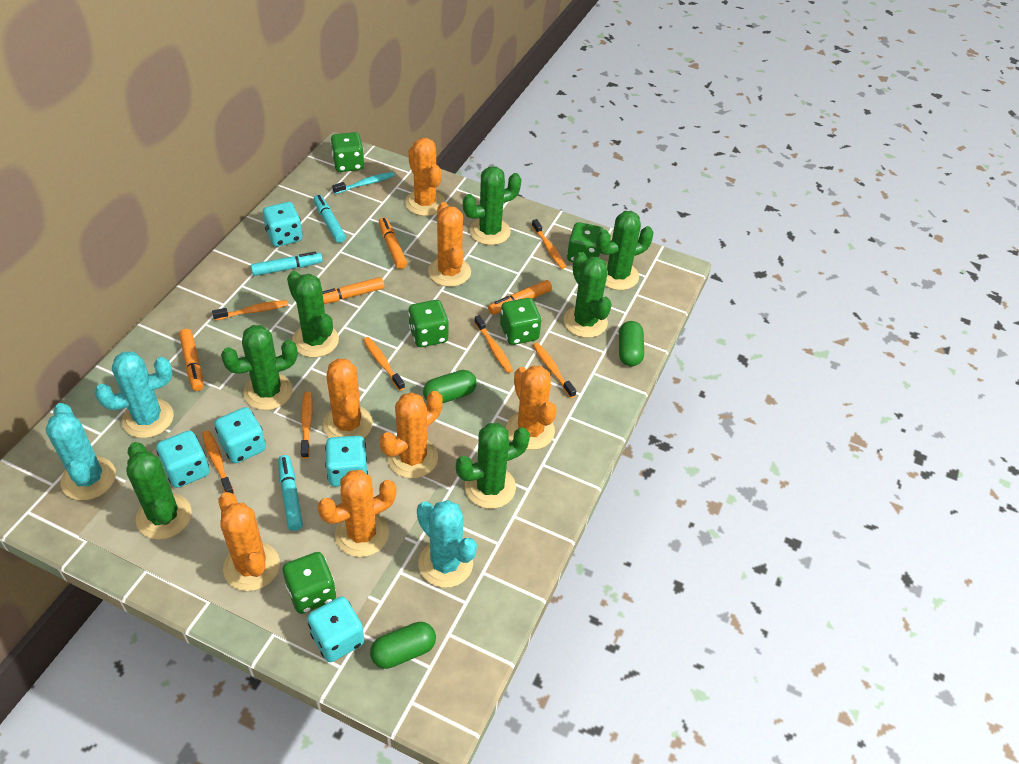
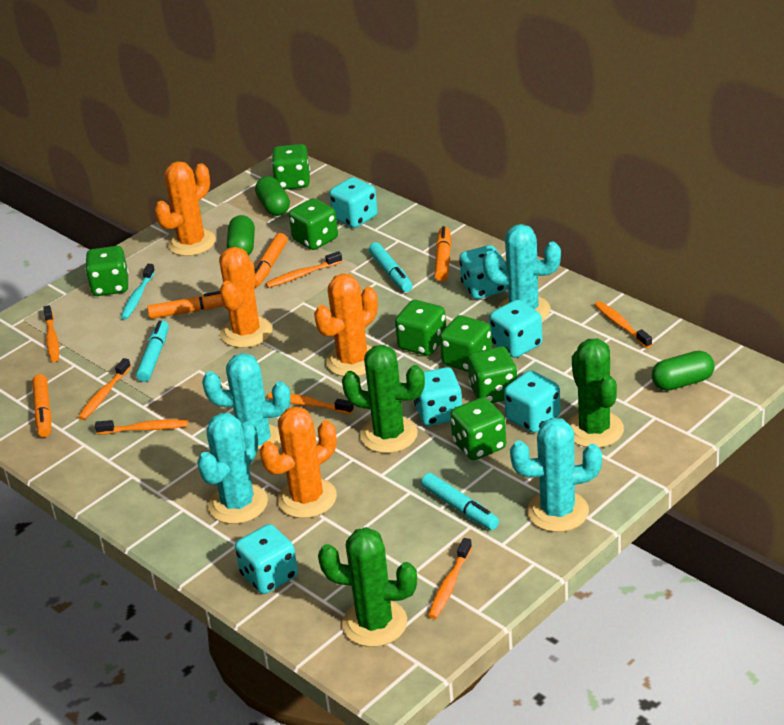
green cactus: [126,442,192,540] [221,325,298,410] [287,271,339,358] [456,423,530,509] [463,166,521,245] [563,252,612,338] [596,211,654,290] = 7 -> [318,527,417,647] [342,345,425,453] [567,339,624,448] = 3
green dice: [283,552,336,614] [330,132,364,172] [408,300,449,347] [500,298,541,345] [567,222,604,262] = 5 -> [85,246,129,296] [272,144,310,190] [289,198,338,250] [395,300,446,356] [440,315,492,372] [450,397,506,460] [468,346,517,403] = 7
orange cactus: [218,492,280,591] [317,470,396,557] [323,358,373,438] [380,391,443,478] [405,138,445,216] [428,202,471,287] [506,366,556,450] = 7 -> [155,161,216,256] [219,247,272,348] [260,407,337,518] [314,274,378,377] = 4
turquoise cactus: [46,403,116,500] [95,352,174,438] [417,500,477,588] = 3 -> [197,413,268,524] [202,353,290,461] [483,224,561,321] [510,418,602,532] = 4
turquoise dice: [156,430,209,488] [214,407,266,463] [263,202,303,247] [307,597,364,662] [325,436,368,486] = 5 -> [235,524,298,594] [329,177,378,228] [414,367,462,426] [459,245,507,299] [489,300,542,358] [504,370,560,433] = 6

